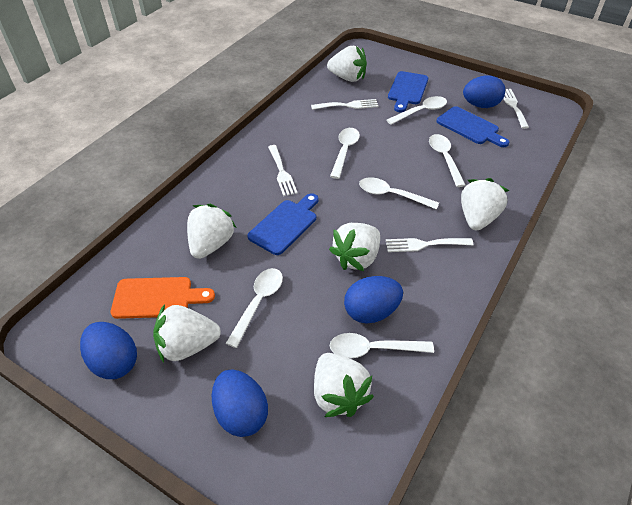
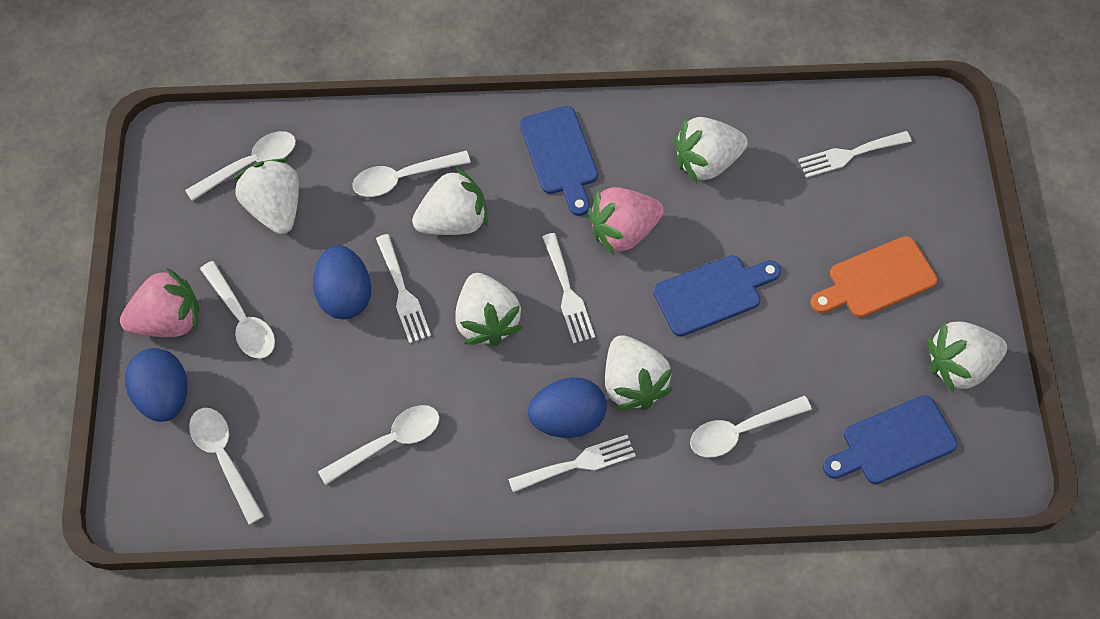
blue egg: [80,322,137,379] [212,369,268,437] [344,276,403,324] [463,75,505,108] = 4 -> [125,348,187,422] [313,245,371,319] [528,377,607,438] = 3
pink strawberry: none = 0 -> [120,267,199,337] [588,187,664,255] = 2

